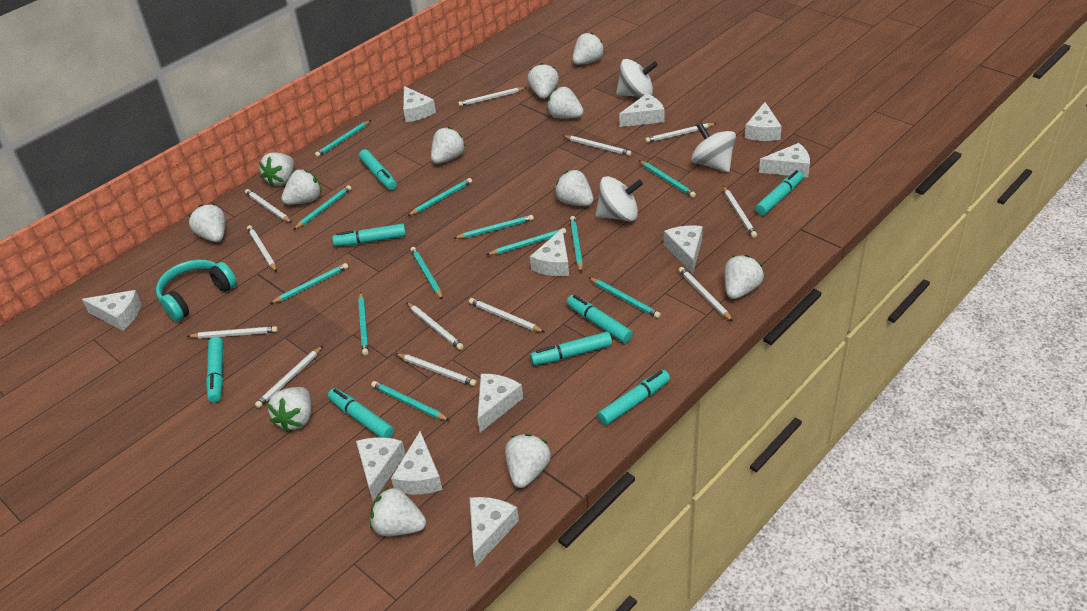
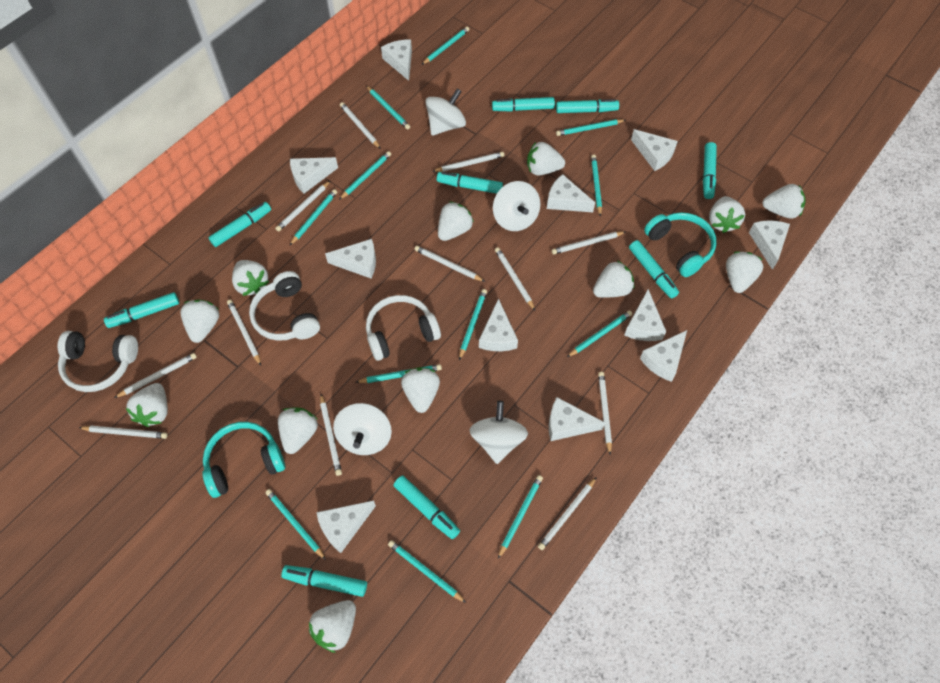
turquoise headphones: [156,260,237,321] = 1 -> [202,422,285,498] [644,212,717,277] = 2
turquoise marker: [206,337,223,403] [328,388,394,438] [332,223,406,246] [359,149,397,190] [530,332,612,365] [567,295,633,343] [597,370,670,425] [755,170,803,216] = 8 -> [104,292,179,328] [208,202,271,247] [281,565,367,597] [393,475,460,539] [437,172,503,194] [492,97,555,112] [556,99,619,113] [629,240,679,299] [703,142,717,199] = 9
white headphones: none = 0 -> [58,331,138,392] [249,271,320,341] [366,295,441,361] = 3
white spinning top: [596,176,643,222] [616,59,658,97] [691,123,736,172] = 3 -> [333,403,392,455] [425,88,466,136] [469,401,528,464] [493,181,541,231] = 4

